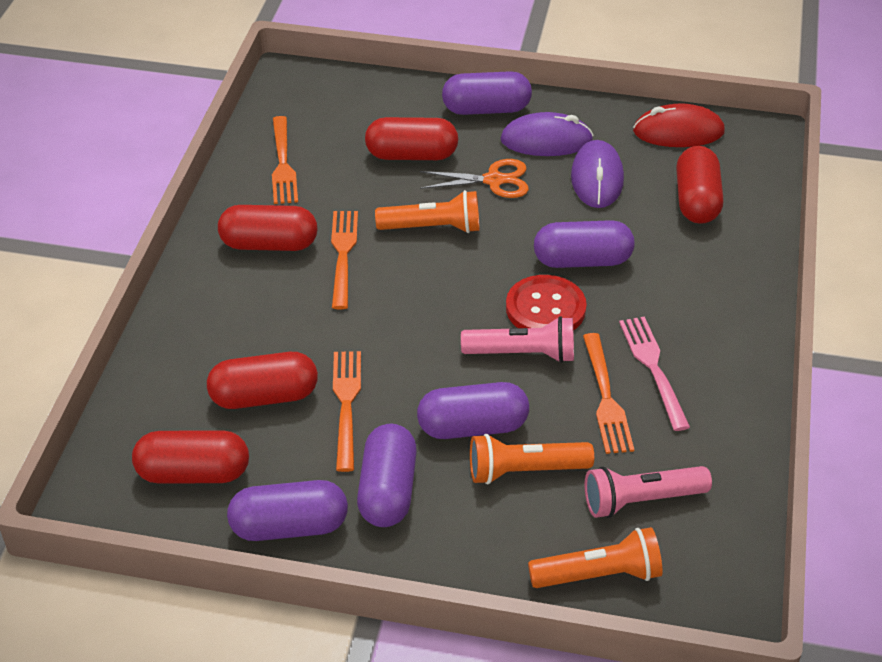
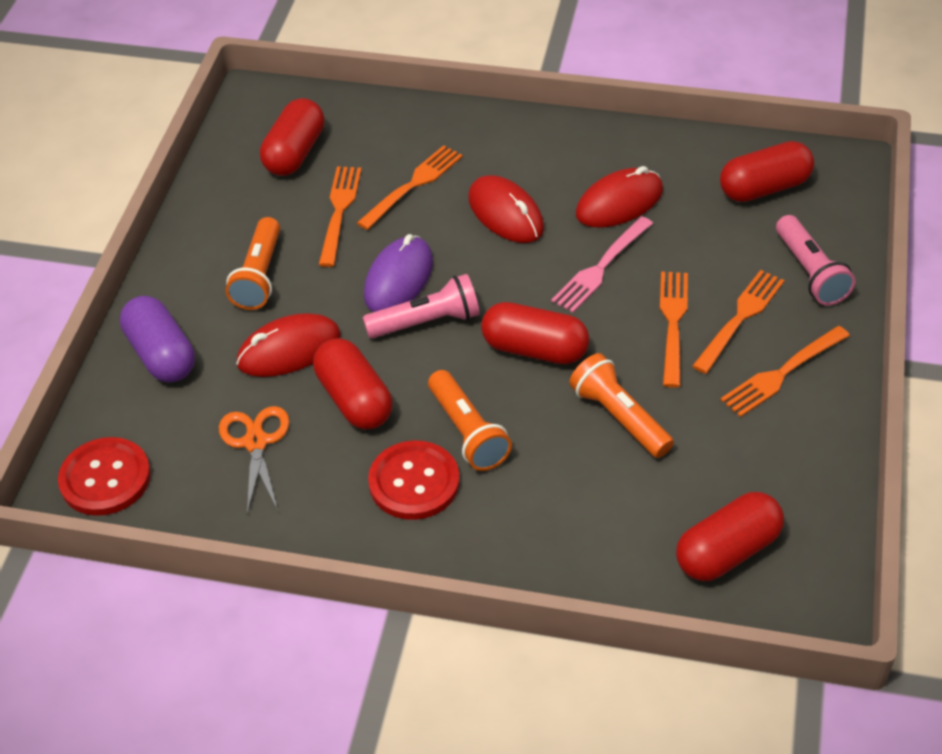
orange fork: [272,116,298,204] [331,211,358,309] [333,351,361,472] [583,333,634,454] = 4 -> [319,166,362,267] [357,145,463,230] [660,272,688,388] [692,270,785,374] [721,326,850,417] = 5
purple capsule: [227,480,348,541] [357,424,417,527] [417,382,529,439] [442,71,532,115] [534,220,635,268] = 5 -> [120,296,195,383] = 1
purple mouse: [500,112,593,156] [571,140,624,208] = 2 -> [364,234,433,312] = 1
red button: [506,275,587,330] = 1 -> [58,437,151,516] [368,440,460,520] = 2
red mouse: [633,103,725,147] = 1 -> [236,313,341,377] [468,176,544,243] [576,166,663,227] = 3

